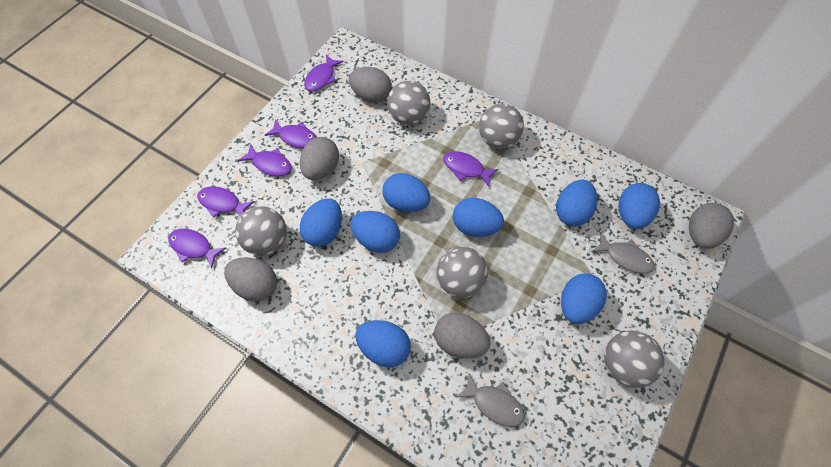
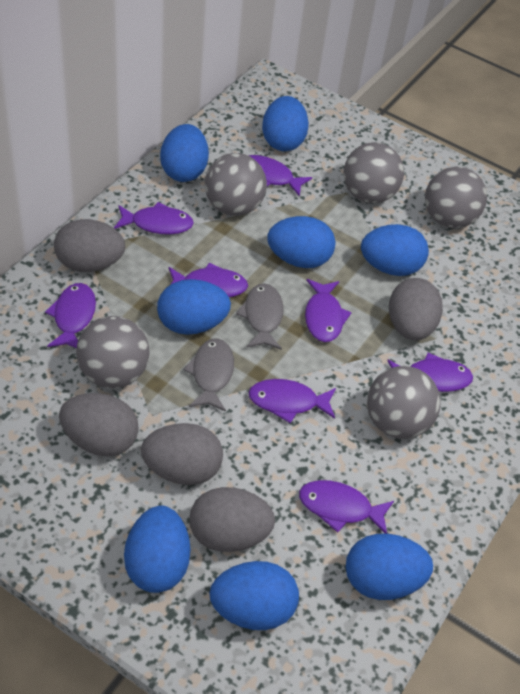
purple fish: [168,228,226,268] [197,186,254,218] [238,144,292,176] [265,119,317,148] [304,54,343,92] [443,151,498,187] = 6 -> [45,283,96,348] [114,202,194,235] [169,262,248,297] [248,379,336,423] [249,155,312,197] [299,480,394,534] [305,279,352,342] [387,353,473,392] = 8

